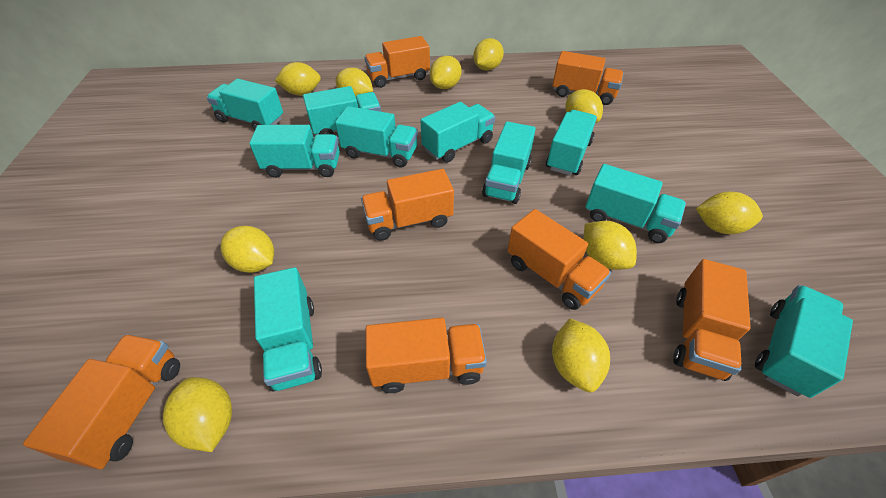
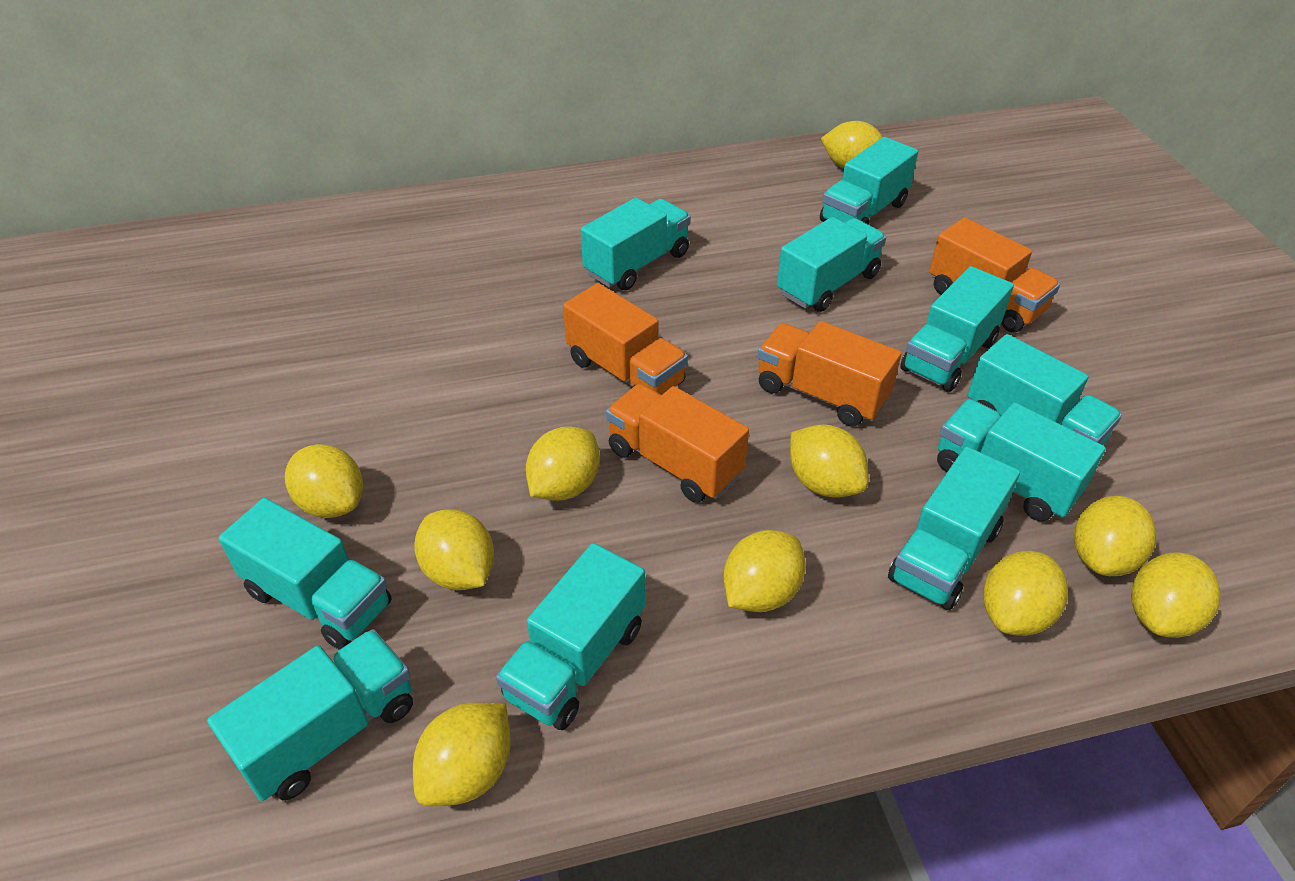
orange truck: [23,334,180,470] [361,169,454,241] [364,36,430,88] [366,318,487,393] [507,209,611,310] [552,51,624,105] [673,259,751,381] = 7 -> [563,283,688,395] [606,384,749,503] [757,321,902,427] [929,217,1060,332] = 4

